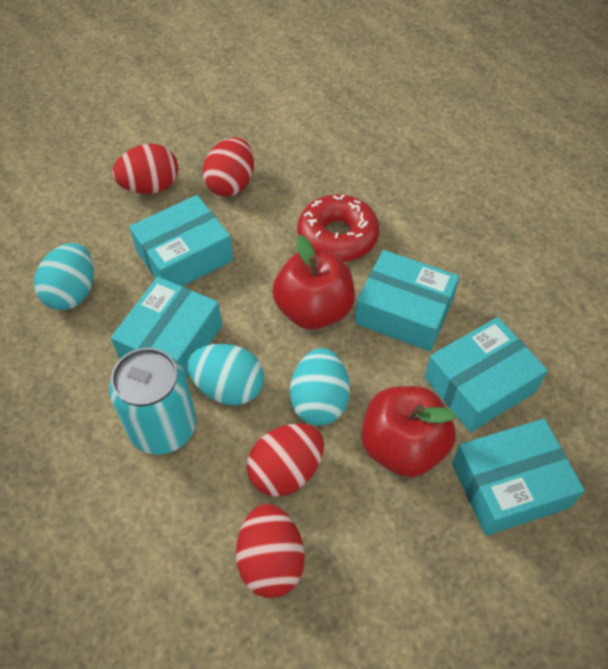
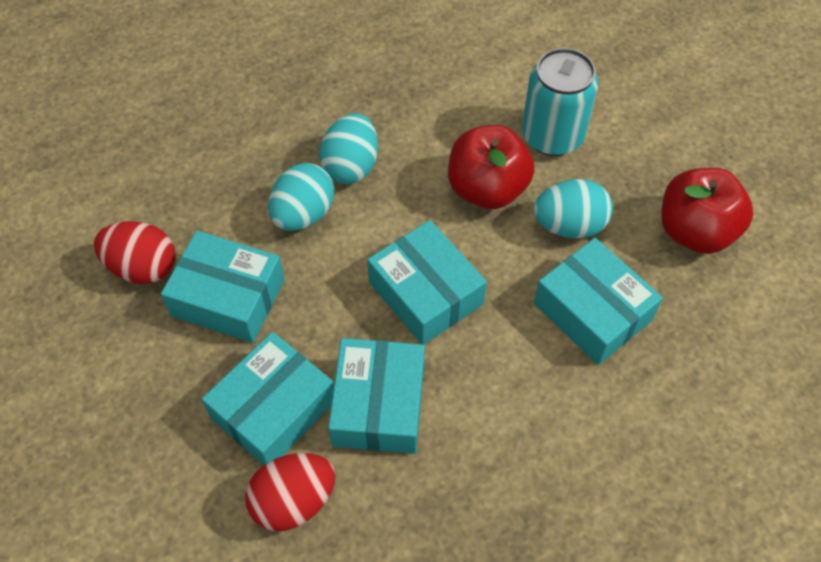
red donut: [297,194,379,262] = 1 -> none = 0
red egg: [112,144,178,194] [203,138,254,197] [236,504,305,598] [247,423,324,497] = 4 -> [94,221,175,284] [245,453,335,531] = 2

